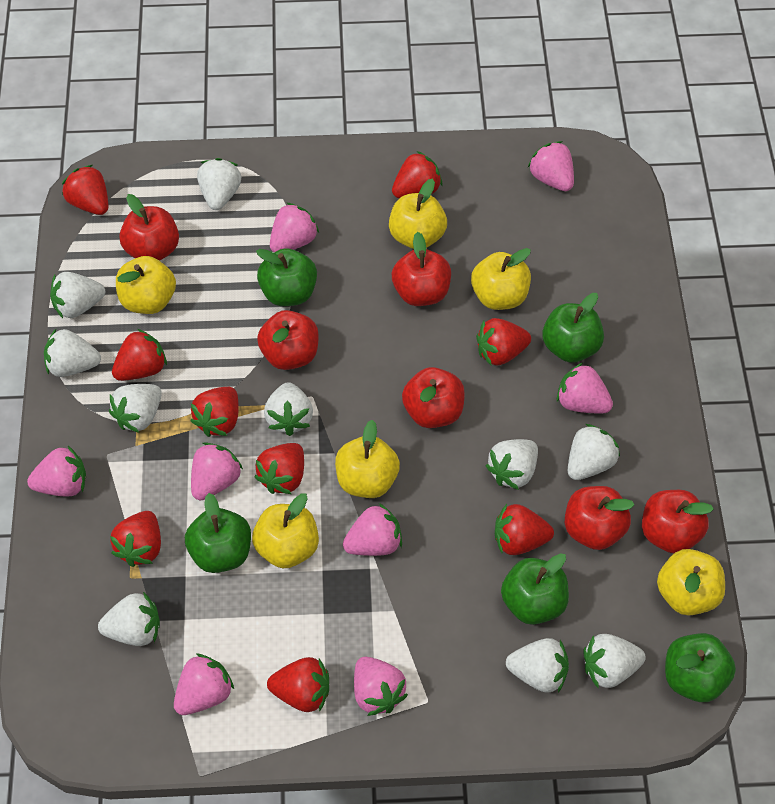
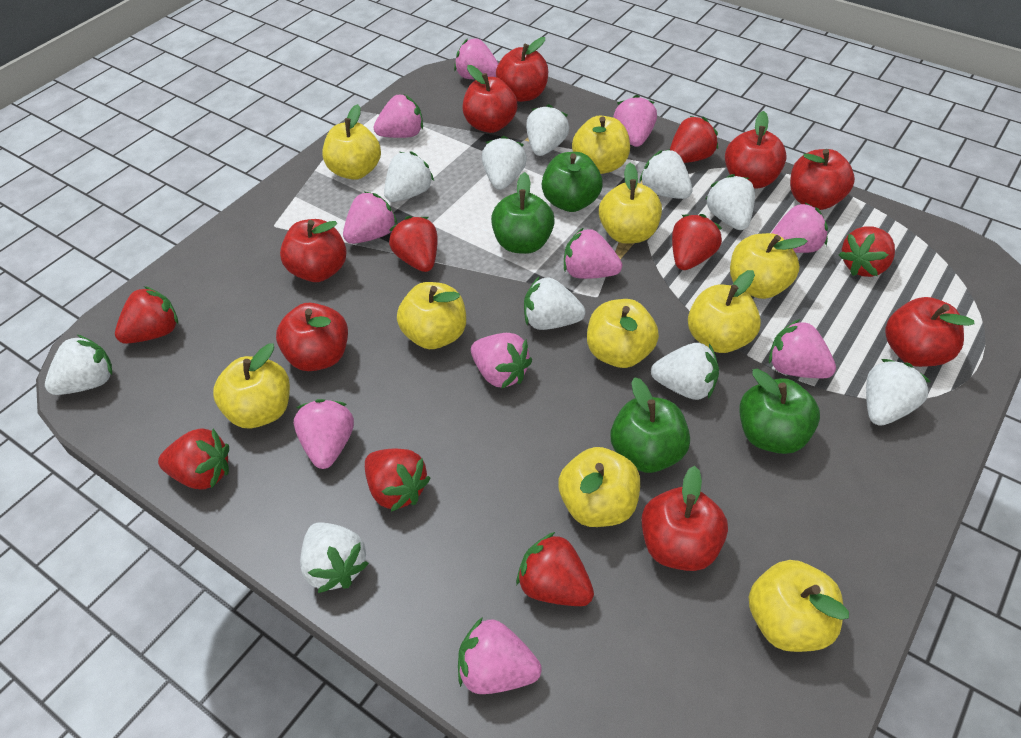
green apple: [185,493,251,573] [256,248,317,306] [501,553,569,625] [542,293,604,363] [665,633,736,702] = 5 -> [491,172,555,254] [542,152,603,212] [611,377,690,473] [739,369,820,454] = 4
pink strawberry: [27,446,86,497] [174,653,234,715] [191,442,243,501] [270,203,319,252] [343,503,402,556] [354,657,408,716] [528,141,574,191] [557,363,613,414] = 8 -> [294,399,354,469] [343,191,397,244] [374,94,423,138] [454,38,498,79] [458,617,542,694] [471,333,532,389] [564,227,622,279] [613,95,657,147] [769,319,836,378] [771,203,828,253] = 10
red apple: [119,194,179,261] [257,310,319,370] [392,232,451,306] [402,367,465,428] [565,486,634,550] [642,490,714,553] = 6 -> [276,303,348,371] [280,219,347,282] [463,65,517,133] [496,37,548,102] [641,466,728,571] [725,111,787,189] [790,149,855,210] [885,297,974,367] = 8
red strawberry: [62,165,108,215] [110,511,161,567] [112,329,167,381] [190,387,239,437] [254,443,304,494] [267,657,329,712] [392,151,442,198] [476,318,531,366] [495,504,554,555] = 9 -> [115,286,178,344] [158,428,229,490] [365,449,431,512] [389,216,438,272] [516,532,594,606] [670,116,718,163] [672,214,722,270] [839,226,895,277] = 8
yellow apple: [116,256,176,314] [252,493,319,569] [335,420,400,498] [389,179,447,249] [471,248,531,310] [657,549,725,616] = 6 -> [213,343,290,428] [322,104,381,180] [397,282,466,349] [558,447,640,527] [572,116,630,174] [587,299,659,368] [599,163,662,244] [688,270,761,353] [730,233,808,299] [749,560,849,652] = 10

